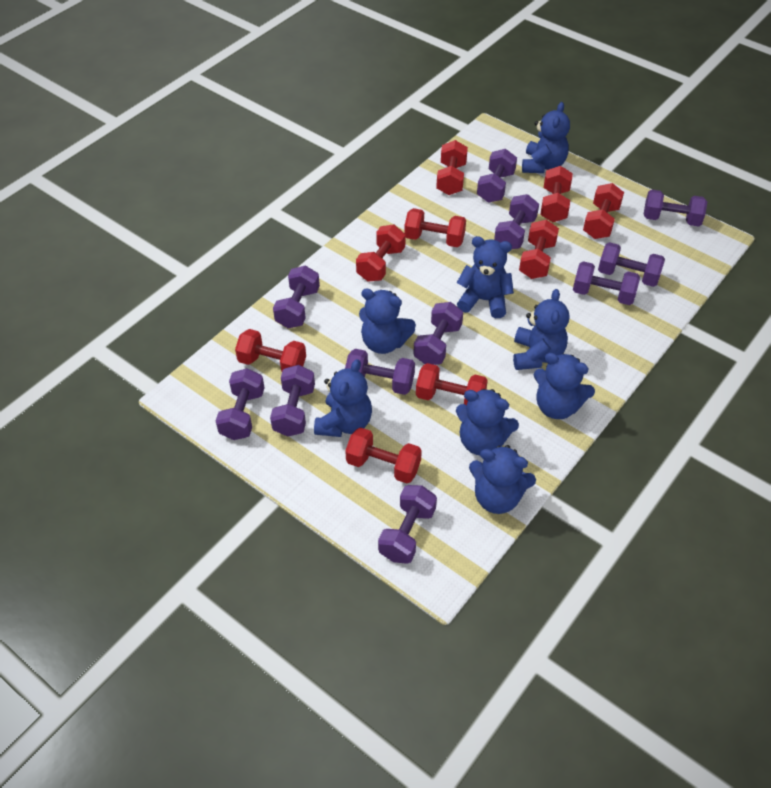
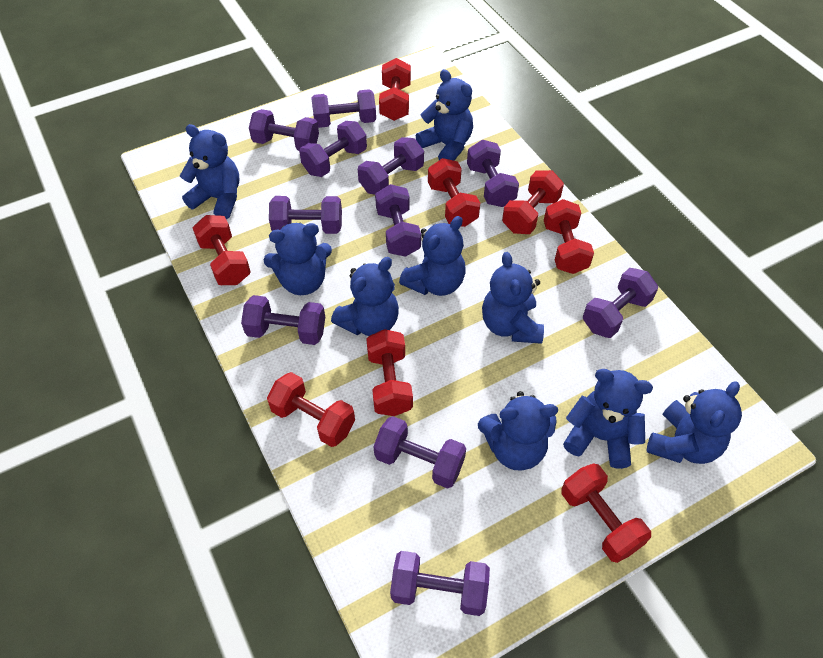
blue teddy bear: [314,359,372,437] [359,288,416,354] [456,389,519,455] [457,236,514,318] [469,445,536,514] [513,289,569,370] [522,102,570,173] [534,353,595,419] = 8 -> [180,124,239,219] [263,223,332,295] [331,257,399,336] [399,216,466,296] [416,69,473,161] [478,391,558,471] [482,252,544,344] [563,369,653,469] [647,381,742,464] = 9
red dumbbell: [235,329,306,372] [345,427,422,483] [356,225,406,282] [404,208,466,247] [416,363,488,405] [436,140,468,195] [519,220,559,279] [540,166,573,222] [583,183,624,239] = 9 -> [193,215,251,285] [267,372,355,447] [366,329,413,416] [379,58,411,121] [428,158,480,227] [502,170,564,234] [544,199,594,274] [561,463,651,563] = 8

